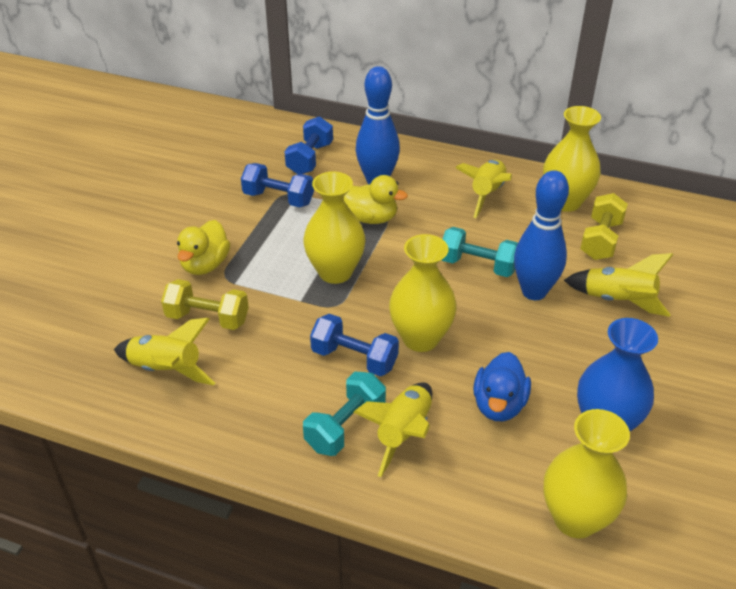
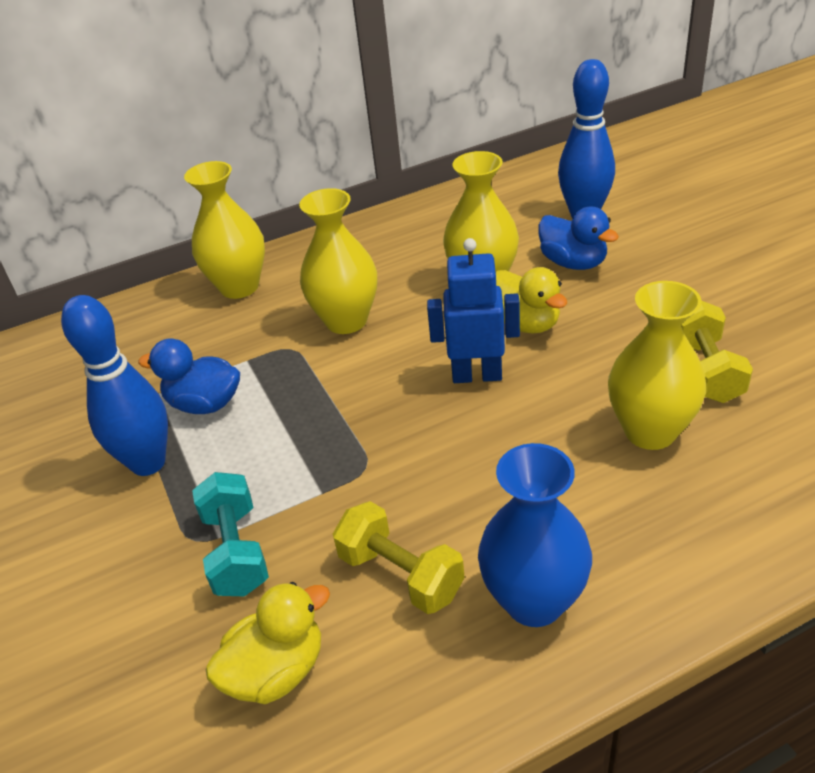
blue duck: [473,352,531,422] = 1 -> [138,338,240,414] [538,207,619,270] = 2
blue dumbbell: [241,163,314,207] [284,116,333,175] [310,314,399,376] = 3 -> none = 0
blue robot: none = 0 -> [427,238,520,383] = 1
turquoise dumbbell: [303,372,386,456] [442,227,518,277] = 2 -> [192,472,269,596] = 1
yellow rocket: [114,318,215,385] [353,382,432,477] [455,160,512,218] [564,253,673,317] = 4 -> none = 0

